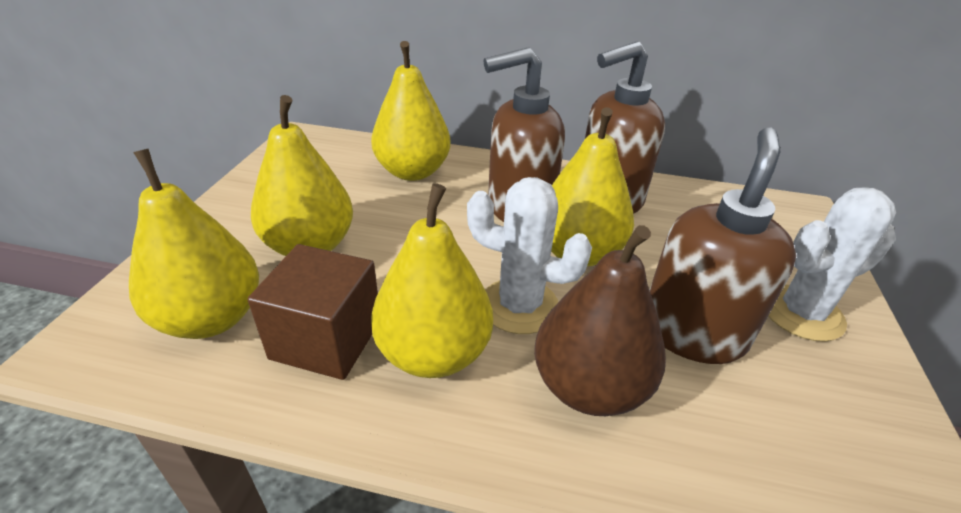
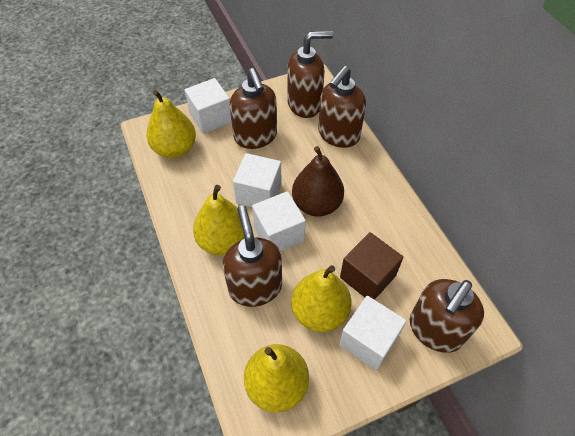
brown soap dispenser: [484,47,565,222] [585,42,665,214] [650,128,797,364] = 3 -> [223,206,282,307] [230,68,277,149] [287,31,333,118] [318,66,366,148] [410,279,484,353] = 5
white cactus: [467,177,592,334] [768,188,896,342] = 2 -> none = 0
white cube: none = 0 -> [185,78,232,134] [233,153,282,207] [252,191,306,251] [339,296,406,371] = 4
yellow pear: [129,149,259,339] [251,95,353,256] [371,41,451,181] [371,183,493,378] [551,107,634,266] = 5 -> [146,90,196,158] [193,185,245,256] [244,344,309,412] [291,265,352,332] = 4

